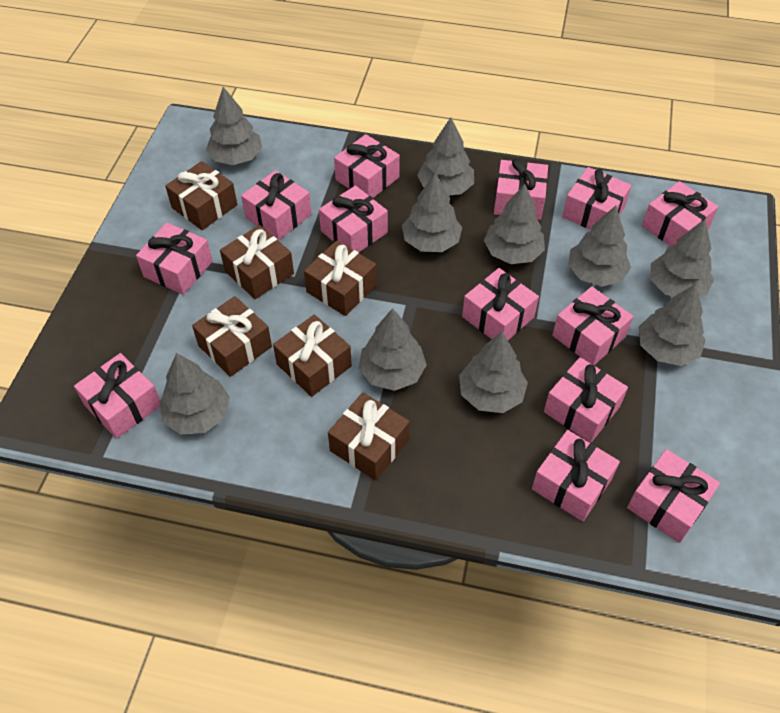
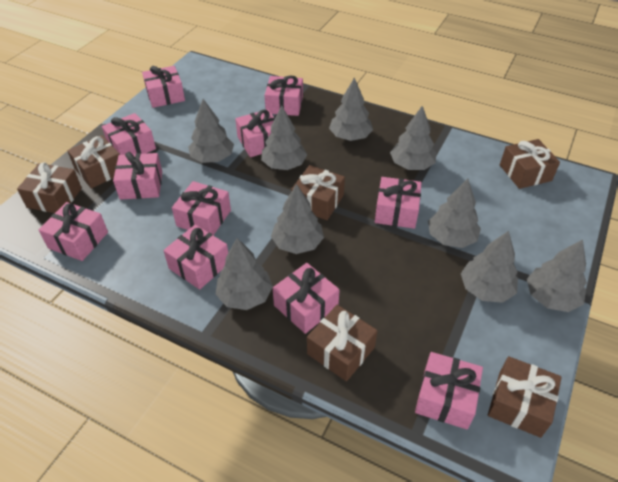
grey tree: [160,353,230,435] [206,87,262,165] [359,308,427,391] [402,173,462,252] [417,117,474,196] [459,331,528,413] [484,184,545,264] [568,206,631,287] [638,284,706,366] [651,219,714,297] = 10 -> [188,99,234,163] [216,238,273,310] [261,105,307,170] [271,184,324,254] [329,77,373,141] [390,106,436,170] [428,179,481,248] [461,231,518,303] [527,239,587,312] = 9
pink gift: [74,353,160,439] [136,223,212,295] [241,170,312,240] [319,185,388,252] [334,134,400,198] [462,268,539,340] [494,159,548,220] [532,430,620,522] [544,357,628,443] [552,286,633,365] [562,167,632,230] [627,449,720,543] [642,181,718,246] = 13 -> [39,202,108,261] [102,113,156,155] [113,152,162,200] [142,66,185,108] [163,225,228,290] [172,181,231,235] [235,109,275,157] [265,75,303,116] [273,263,340,334] [375,177,422,229] [415,352,483,429] = 11

